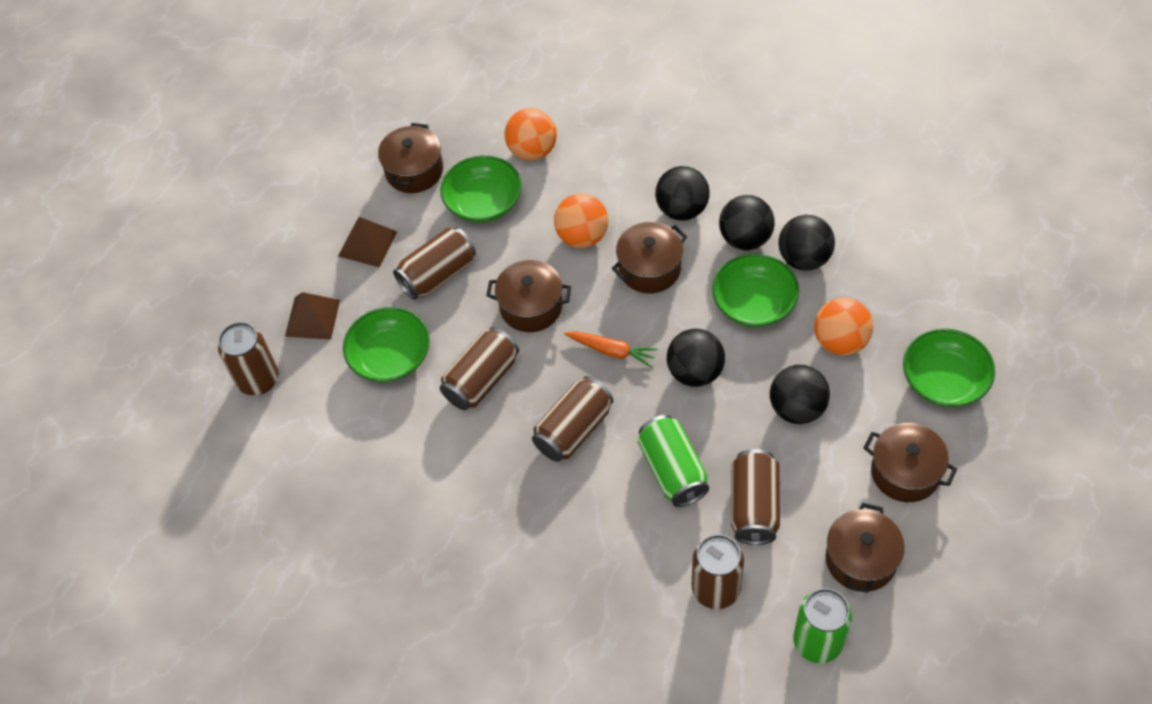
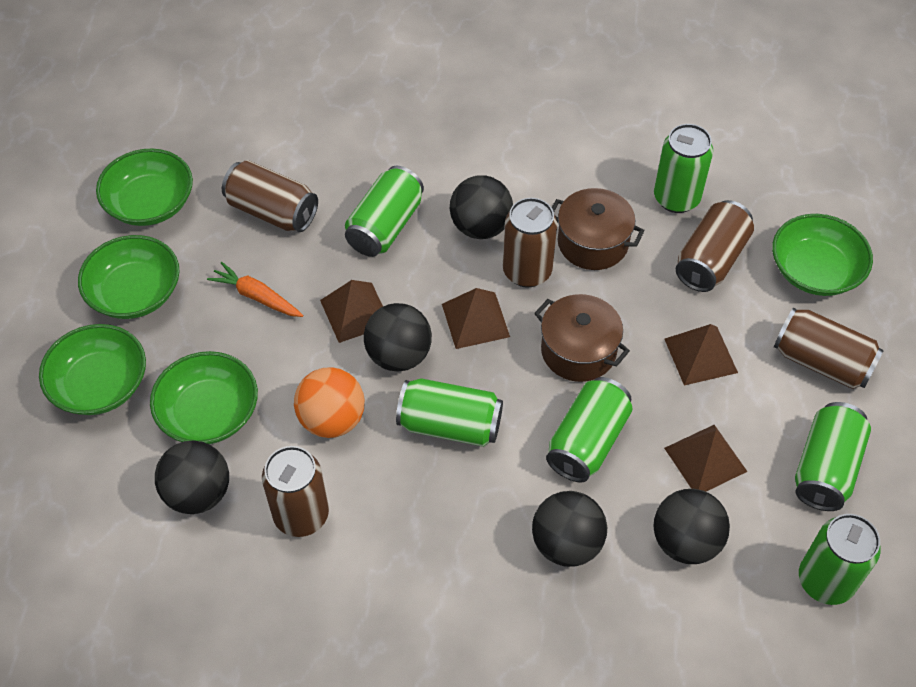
brown can: [218,322,279,395] [393,227,476,300] [440,327,519,410] [532,376,613,462] [692,534,744,609] [731,449,780,545] = 6 -> [222,160,318,232] [262,446,329,537] [503,198,557,288] [676,200,754,292] [774,308,884,389] = 5
brown pot: [378,123,443,193] [486,260,571,332] [611,222,687,293] [826,503,905,593] [864,423,957,502] = 5 -> [534,294,630,382] [552,188,645,270] = 2
brown pyramid: [285,292,340,340] [338,217,397,267] = 2 -> [320,280,383,343] [442,288,510,349] [664,425,748,491] [665,324,738,385] = 4
green bowl: [343,307,430,383] [440,155,522,223] [712,253,799,327] [903,329,995,407] = 4 -> [39,324,146,415] [78,235,179,319] [96,149,193,226] [150,351,258,444] [772,214,873,296] = 5
green can: [638,415,709,507] [793,588,852,663] = 2 -> [345,166,424,257] [396,378,503,447] [546,377,633,482] [654,124,713,213] [795,402,871,511] [799,514,881,605] = 6
orange ball: [504,108,557,161] [554,193,609,248] [814,298,873,356] = 3 -> [294,367,365,438] = 1

